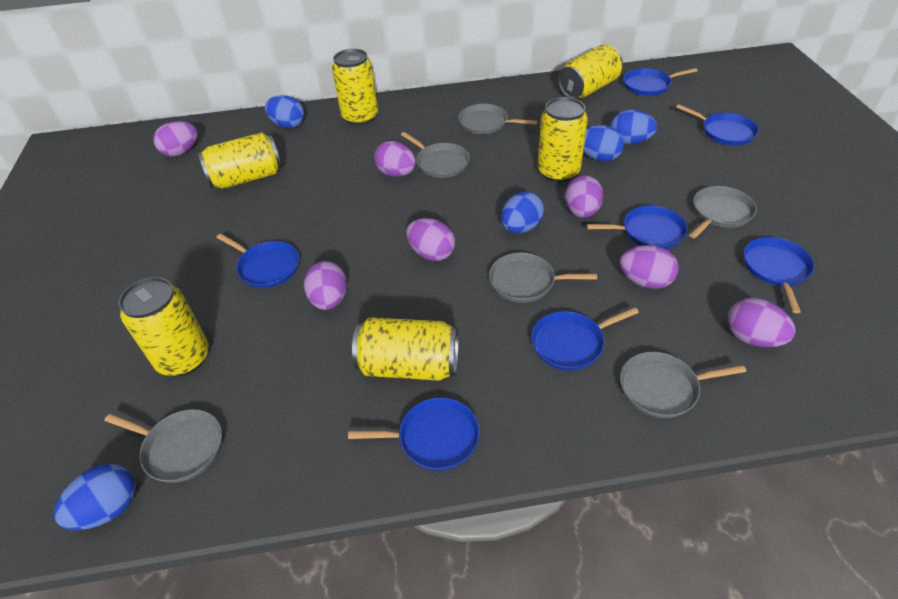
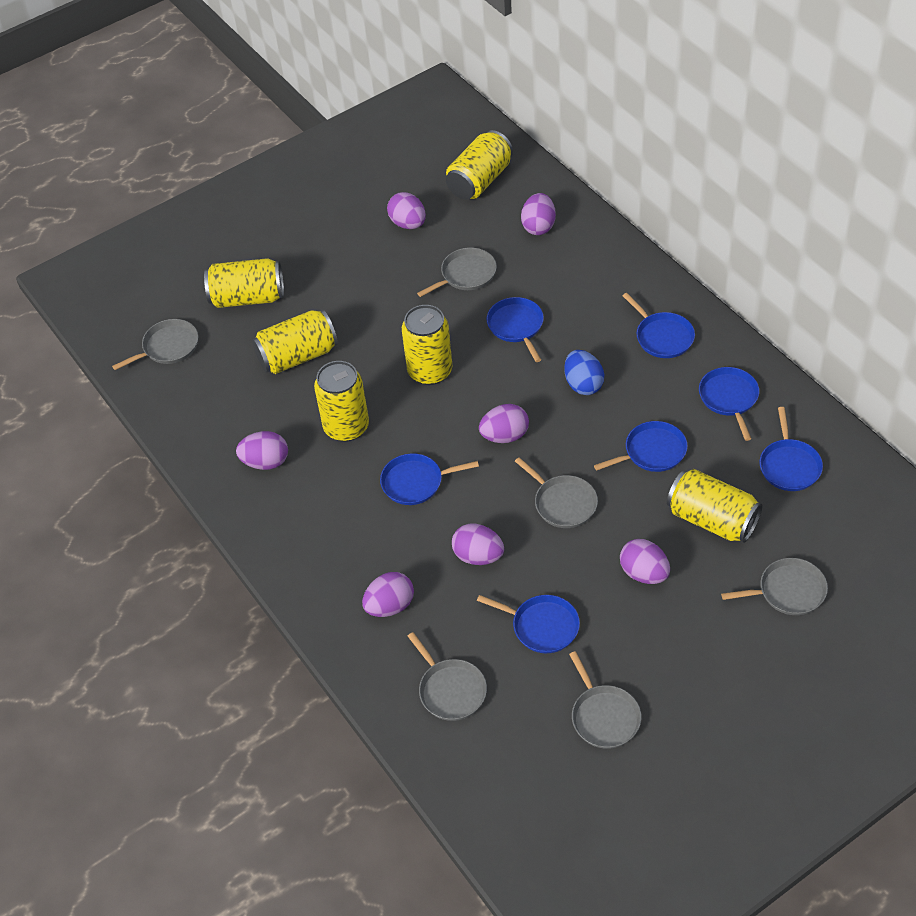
blue egg: [54,464,135,530] [265,95,304,128] [501,191,544,233] [583,125,624,161] [610,110,657,144] = 5 -> [564,350,604,395] = 1

